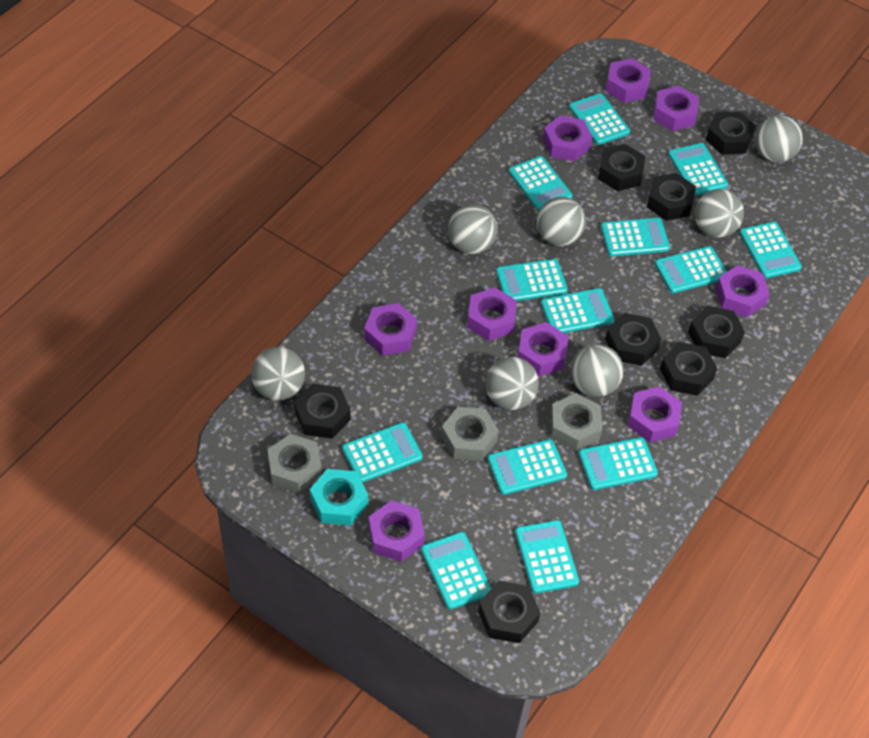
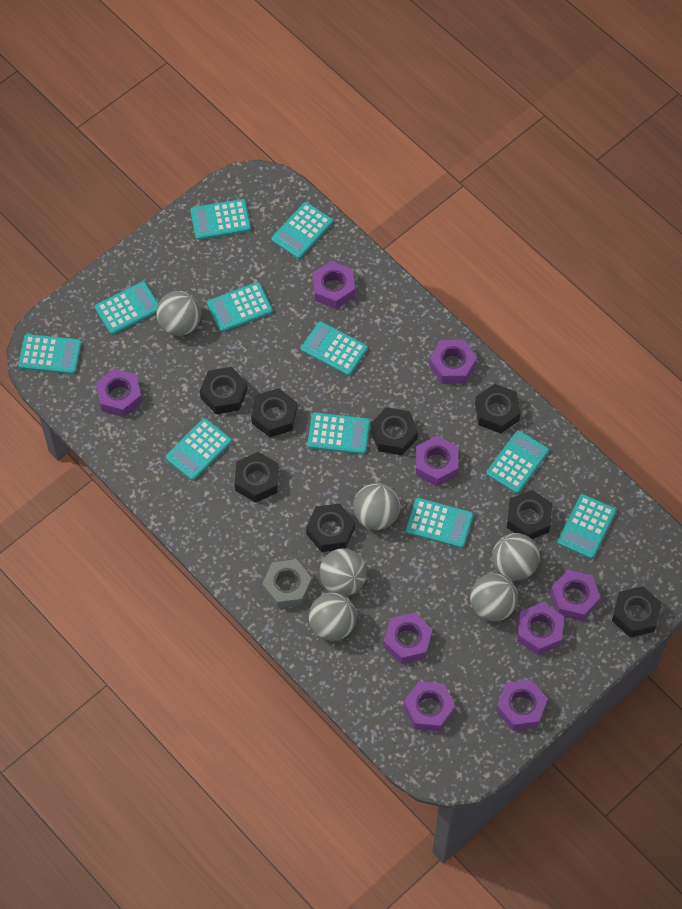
grey ball: [251,347,305,401] [448,204,498,254] [485,357,539,410] [537,197,586,246] [570,344,624,397] [695,189,744,238] [755,115,803,162] = 7 -> [156,291,201,336] [309,592,357,641] [319,548,367,596] [353,483,400,530] [470,573,518,621] [492,533,540,581] = 6
grey nut: [267,434,322,493] [441,407,499,461] [550,393,602,451] = 3 -> [262,559,312,608] = 1
turquoise calculator: [342,422,423,483] [421,532,492,610] [487,439,567,495] [496,259,568,301] [509,156,573,211] [515,520,579,594] [541,288,614,333] [569,93,630,145] [579,437,658,490] [601,218,670,256] [655,246,727,293] [668,143,728,196] [739,222,802,278] = 13 -> [18,334,82,374] [95,282,158,335] [165,418,232,480] [190,199,251,240] [207,282,273,332] [271,202,333,259] [301,321,368,376] [307,412,370,454] [406,498,473,548] [486,430,549,494] [558,494,616,559] = 11
turquoise nut: [310,469,368,526] = 1 -> none = 0

